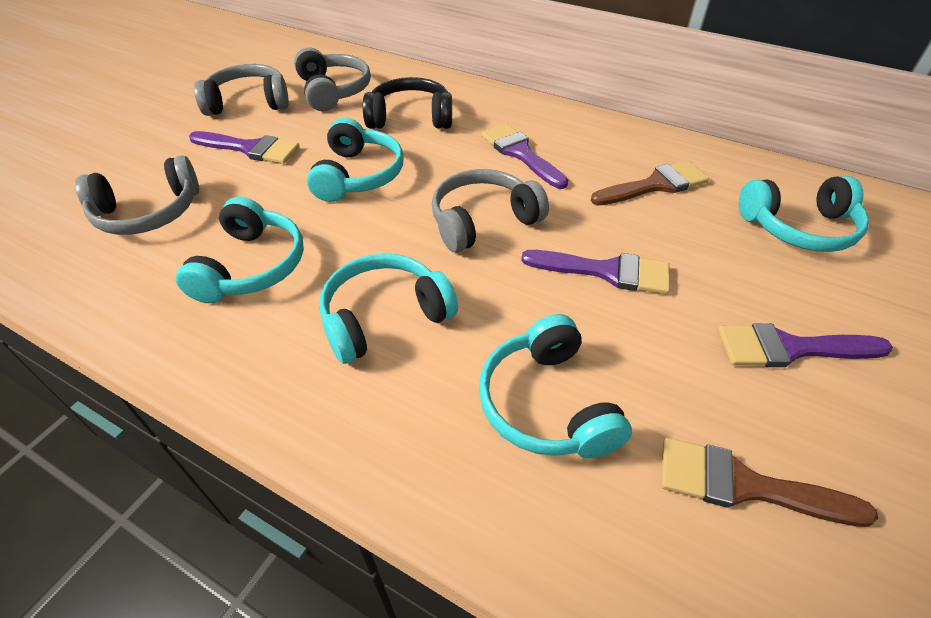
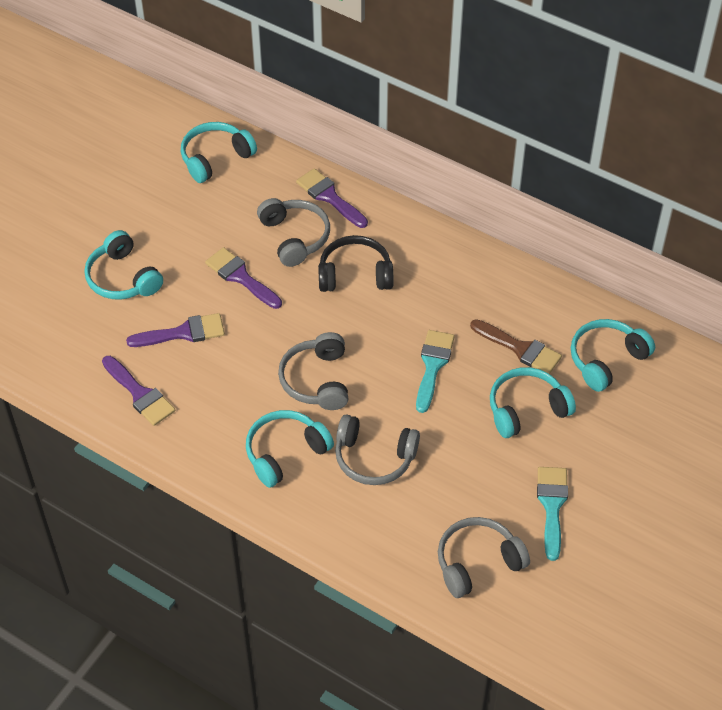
brown brush: [591,161,709,205] [661,437,878,527] = 2 -> [470,319,562,374] = 1
turquoise brush: none = 0 -> [416,330,455,413] [537,467,568,561] = 2

